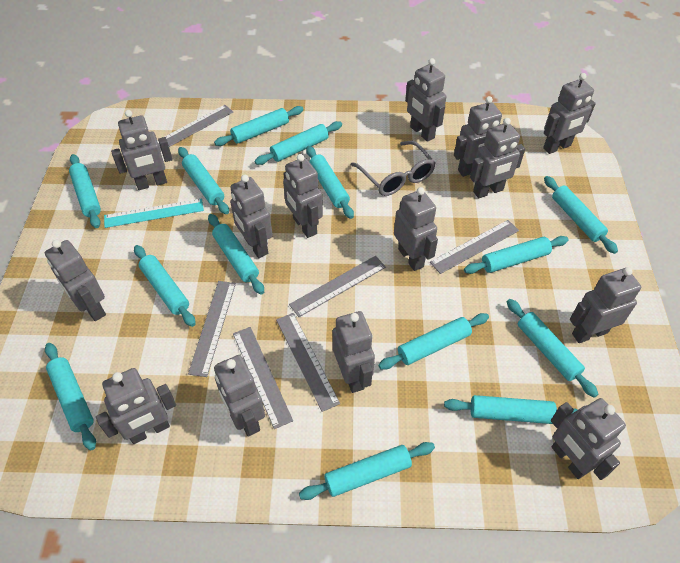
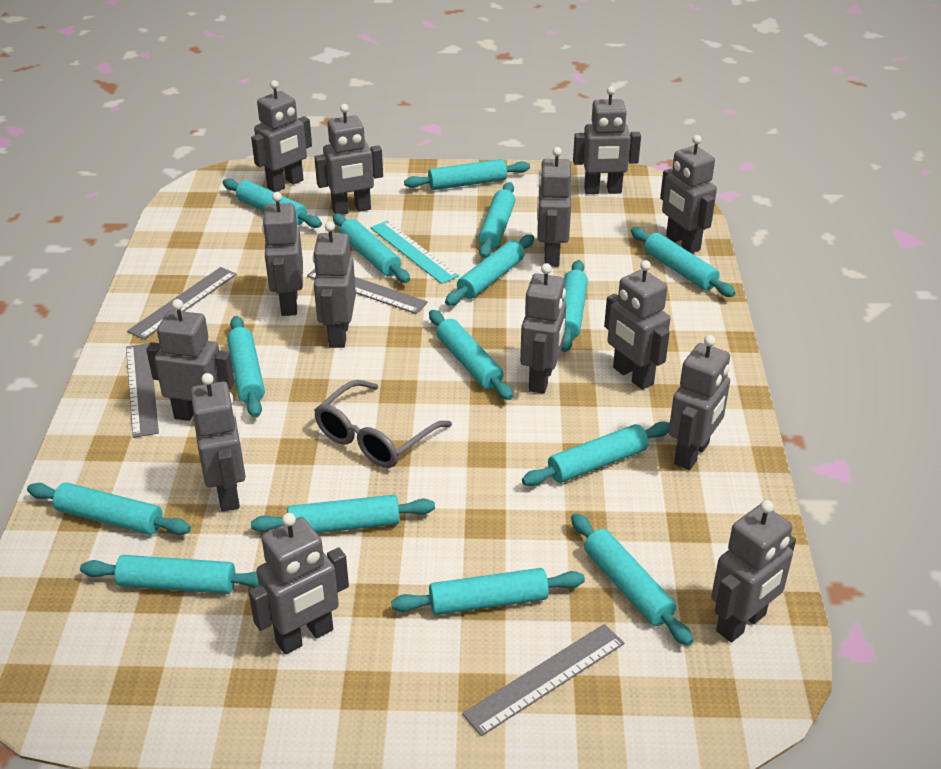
grey ruler: [157,105,233,151] [188,281,236,377] [233,327,293,429] [276,313,340,412] [289,256,386,317] [430,220,519,274] = 6 -> [126,343,159,438] [127,267,237,340] [307,269,428,314] [462,624,624,736] = 4
turquoise rolling pin: [45,343,96,450] [69,154,101,228] [134,245,196,327] [178,147,229,214] [208,214,264,295] [214,106,304,146] [255,121,342,165] [299,442,435,500] [306,146,354,219] [378,313,489,370] [444,395,578,424] [464,236,569,274] [507,299,598,398] [544,176,618,254] = 14 -> [27,482,191,535] [80,555,259,594] [222,178,322,228] [227,316,265,418] [251,495,435,533] [333,213,410,283] [391,568,585,615] [404,159,530,190] [429,310,513,400] [445,235,534,306] [478,182,515,258] [522,422,670,486] [561,260,588,352] [571,513,693,646] [631,227,735,297] = 15

